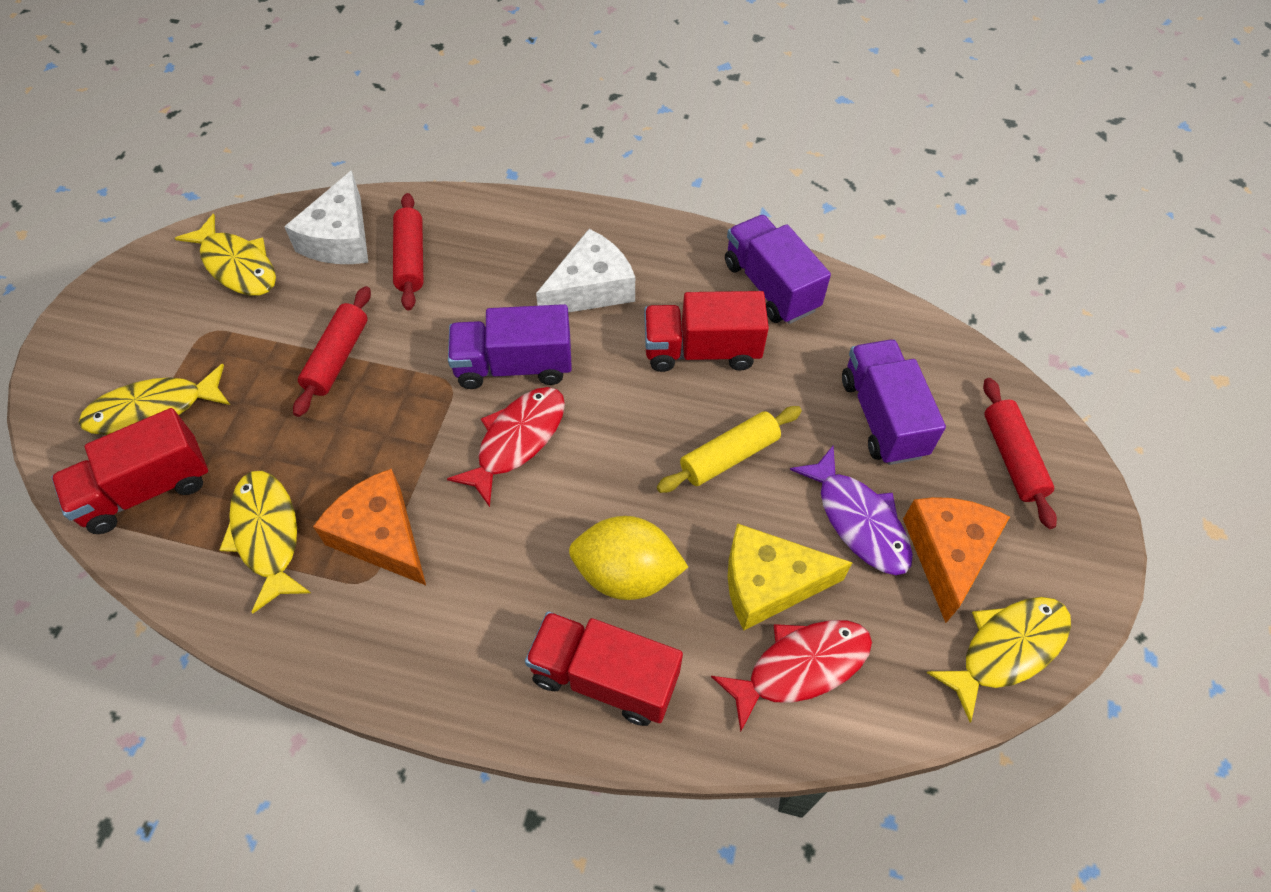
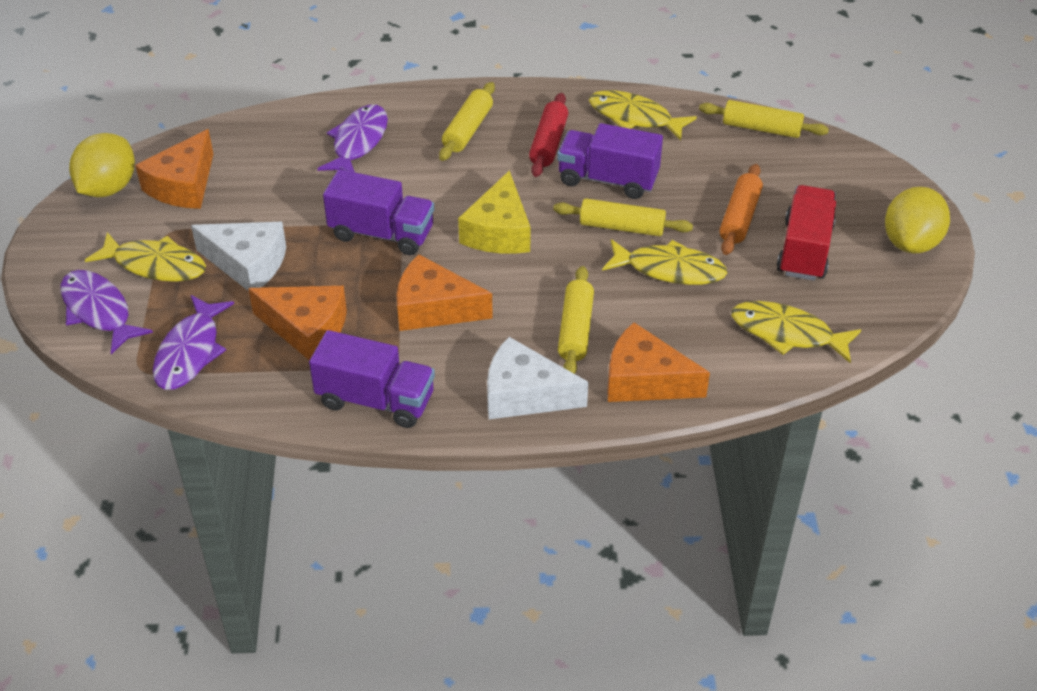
orange cheese: [313,468,426,585] [903,497,1010,623] = 2 -> [135,129,213,209] [248,286,347,360] [397,254,493,331] [607,322,710,402] = 4
orange rolling pin: none = 0 -> [719,164,763,255] = 1
purple fish: [790,446,913,575] = 1 -> [60,270,153,354] [153,295,234,390] [317,105,388,172] = 3
red fish: [447,387,565,507] [711,620,872,732] = 2 -> none = 0
red rolling pin: [293,286,371,417] [393,193,424,310] [983,378,1057,529] = 3 -> [529,93,568,177] = 1
red truck: [51,408,208,534] [525,612,683,726] [644,291,769,372] = 3 -> [777,185,836,281] = 1
yellow lemon: [569,516,688,600] = 1 -> [69,133,135,197] [885,187,950,254] = 2
yellow rolling pin: [657,406,802,493] = 1 -> [439,82,495,161] [553,198,693,236] [558,266,594,374] [699,100,829,138] = 4

